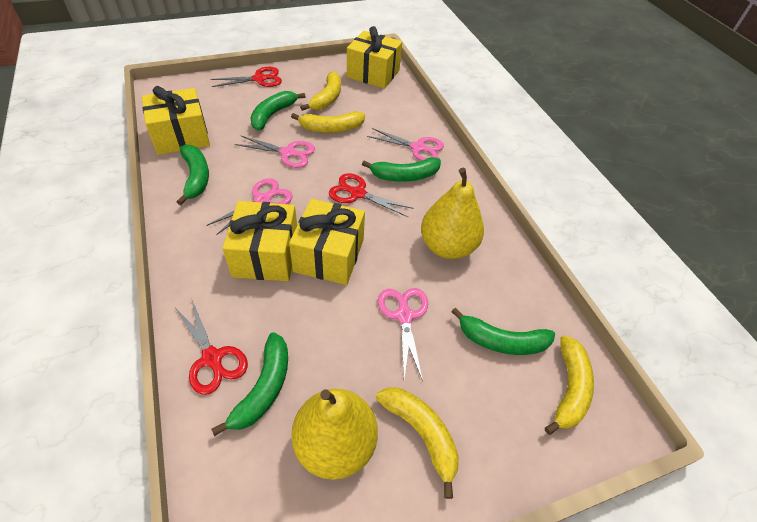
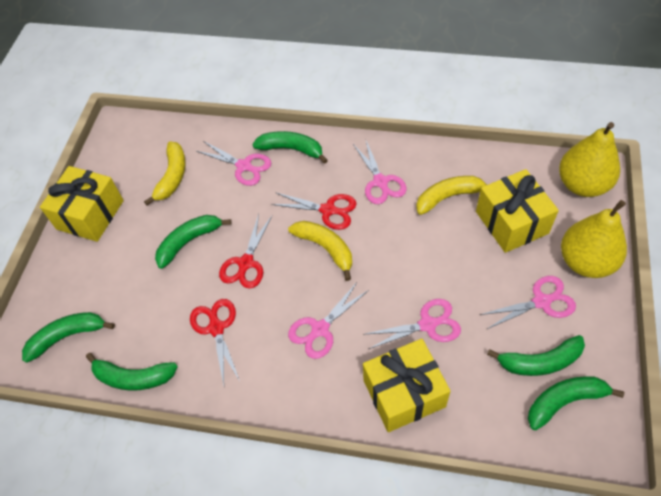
green banana: [177,144,209,205] [211,332,288,436] [250,91,306,131] [362,157,441,182] [451,307,555,355] = 5 -> [22,312,115,363] [86,353,178,391] [155,215,231,269] [253,131,328,164] [487,335,585,376] [528,376,624,430] = 6
pink scissors: [207,178,293,235] [235,135,315,168] [367,128,444,161] [378,288,428,381] = 4 -> [196,141,271,186] [288,281,369,359] [353,139,407,204] [363,299,461,349] [480,276,576,329] = 5
yellow banana: [291,111,365,133] [300,71,341,111] [376,387,459,499] [545,335,594,435] = 4 -> [144,141,186,206] [288,221,352,281] [416,176,487,215] = 3
yellow gift: [142,86,210,155] [223,201,297,281] [289,199,365,285] [347,26,402,89] = 4 -> [40,166,124,242] [363,339,450,432] [476,169,559,253] = 3

